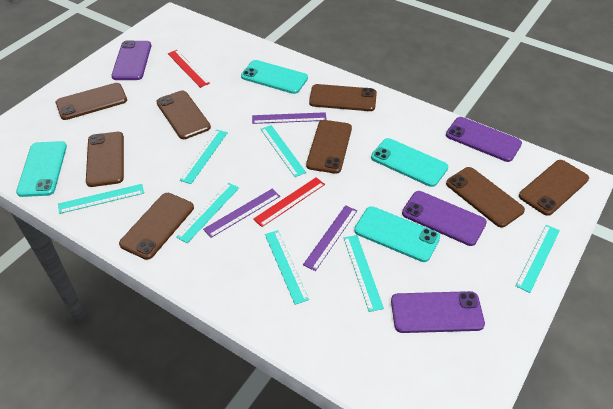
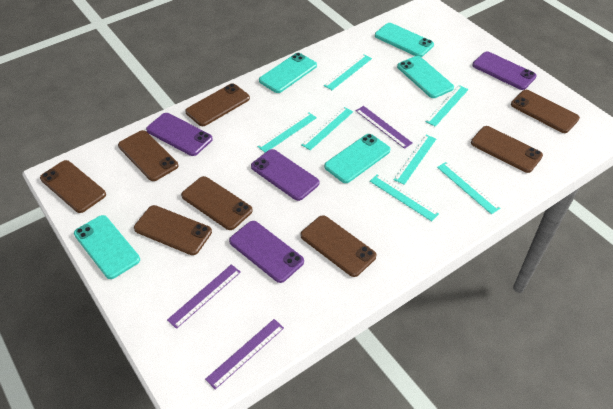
red ruler: [168,50,210,88] [253,177,325,227] = 2 -> none = 0
turquoise phone: [16,141,67,197] [241,60,308,94] [354,207,440,262] [371,138,448,187] = 4 -> [74,215,140,279] [259,53,317,93] [324,134,390,183] [375,23,434,57] [397,56,454,98] = 5

